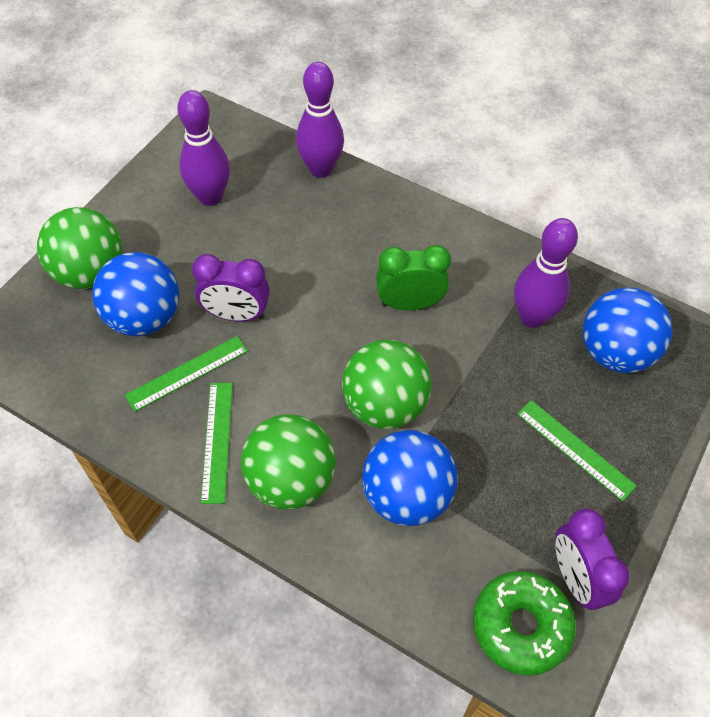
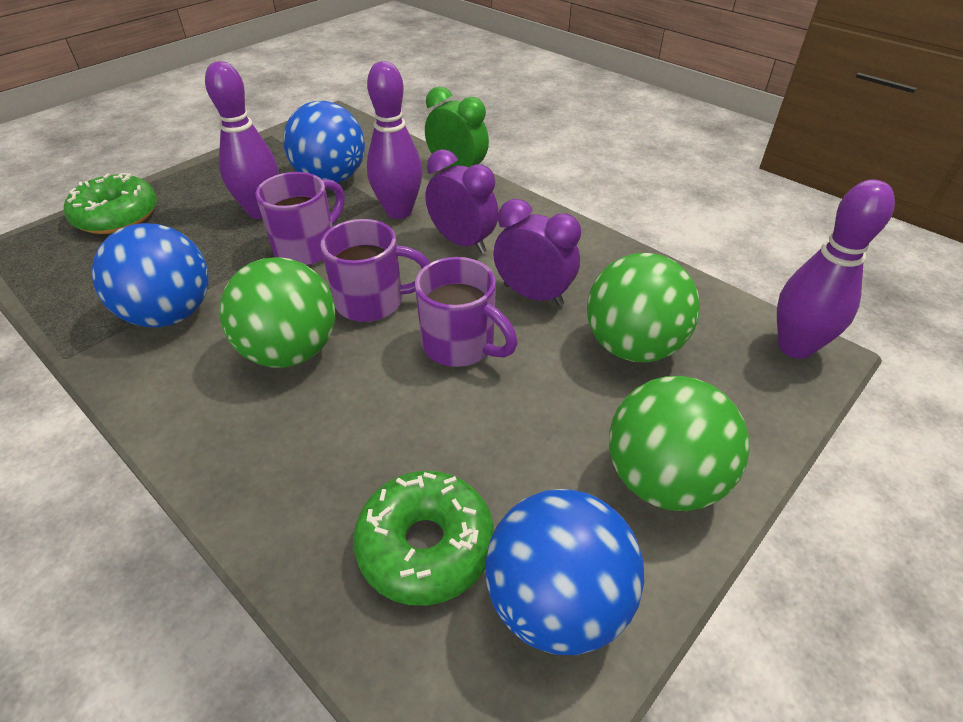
green donut: [473,571,576,676] = 1 -> [64,173,157,234] [353,471,494,606] = 2
green ruler: [125,336,248,412] [201,383,233,504] [517,400,637,501] = 3 -> none = 0
purple mug: none = 0 -> [255,172,345,266] [321,219,430,322] [415,257,517,367] = 3

